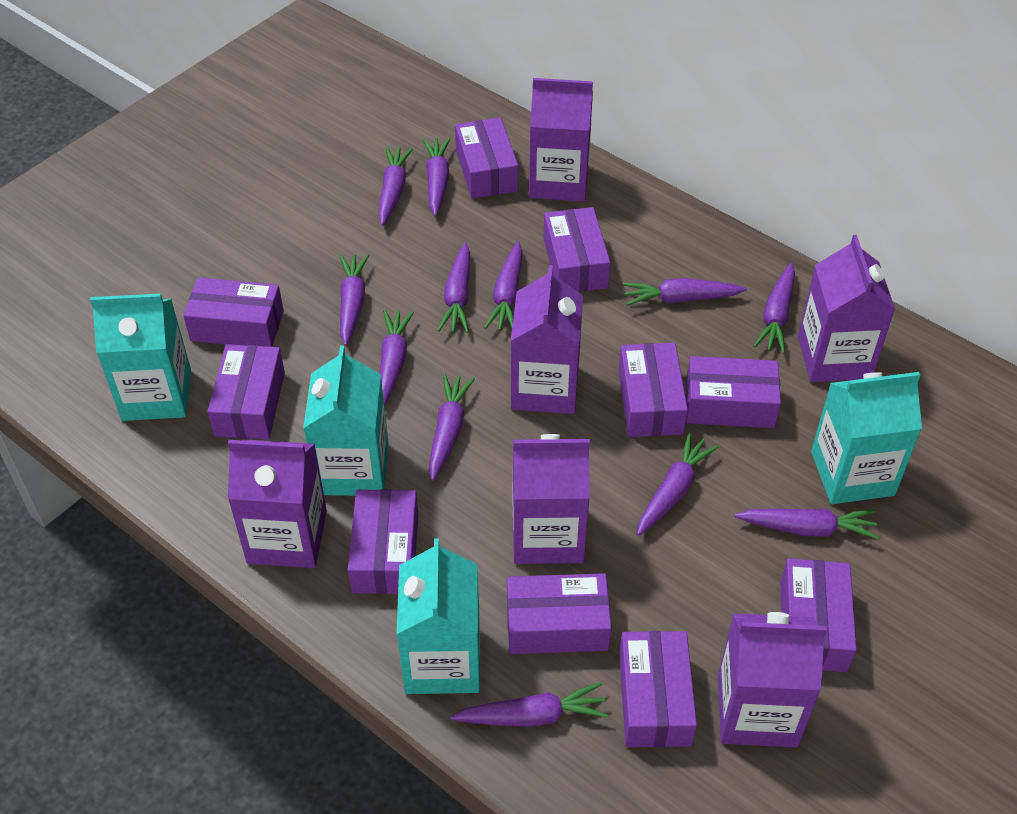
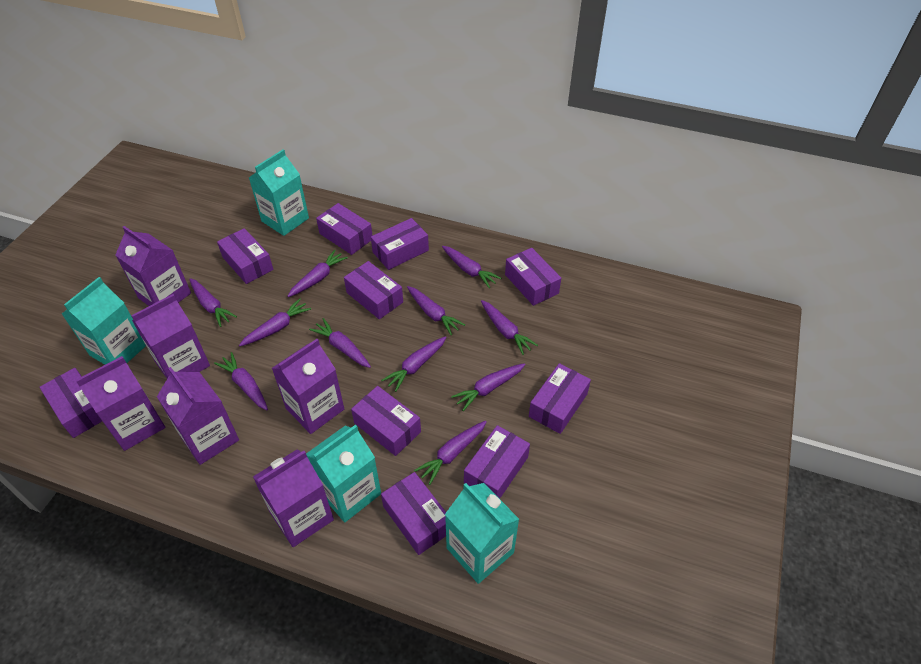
purple carrot: [339,254,369,346] [378,146,413,226] [379,309,414,406] [423,138,450,216] [429,374,475,481] [437,243,470,333] [450,682,608,727] [484,242,523,330] [623,278,747,306] [637,432,718,536] [735,509,879,539] [753,263,795,354] = 12 -> [189,278,237,327] [214,352,268,410] [239,299,311,346] [287,250,348,297] [309,318,371,368] [381,336,446,392] [407,286,465,335] [414,421,487,485] [442,246,501,288] [451,363,526,411] [481,300,538,355] = 11

